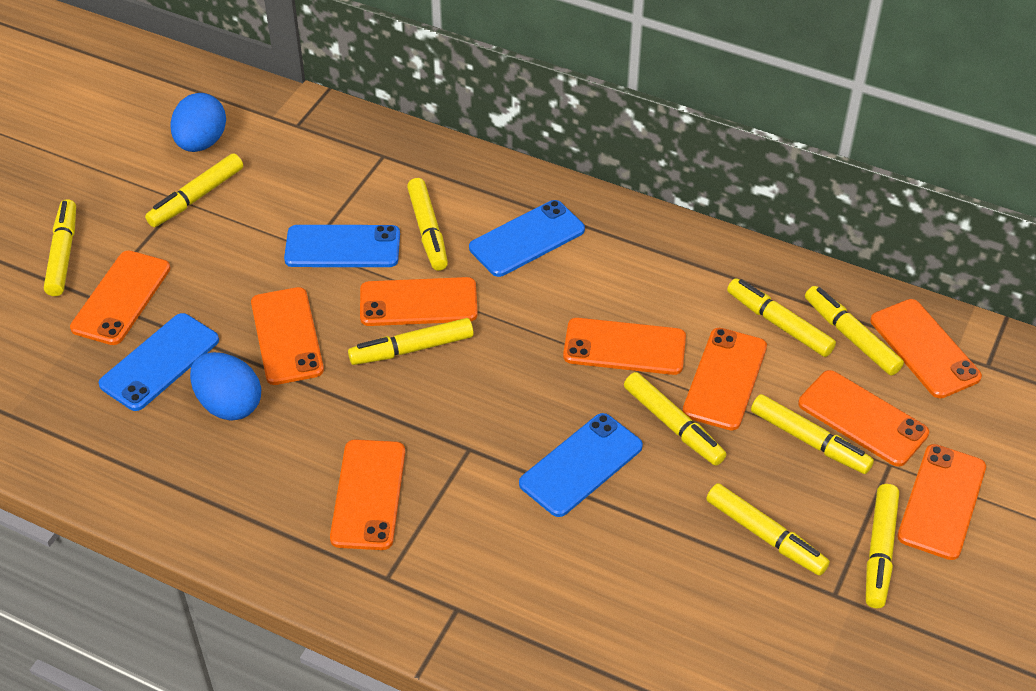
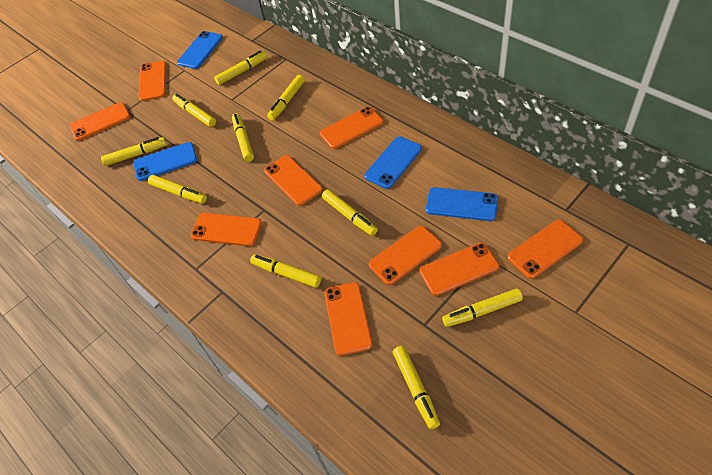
blue egg: [171,93,226,152] [190,352,261,421] = 2 -> none = 0

